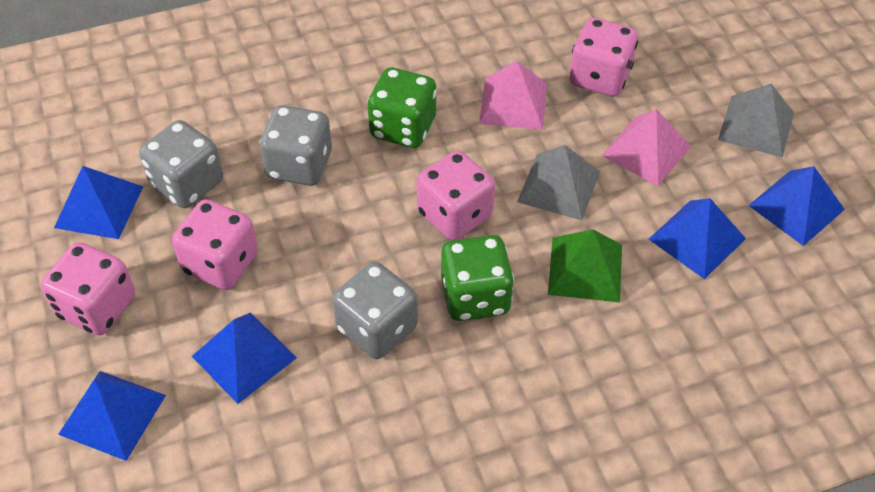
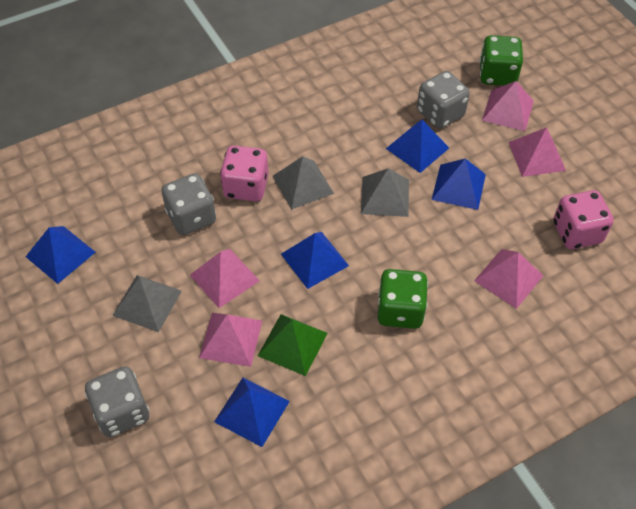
grey pyramid: [517,145,600,221] [718,84,794,158] = 2 -> [112,275,182,332] [273,156,334,210] [361,168,409,217] = 3
pink dice: [41,242,135,335] [172,199,258,290] [417,151,495,241] [570,18,638,97] = 4 -> [220,146,268,201] [553,190,614,249] = 2
pink pyramid: [479,61,547,130] [602,109,691,186] = 2 -> [190,249,260,308] [199,313,262,367] [474,249,543,309] [482,81,534,131] [508,127,566,177] = 5

